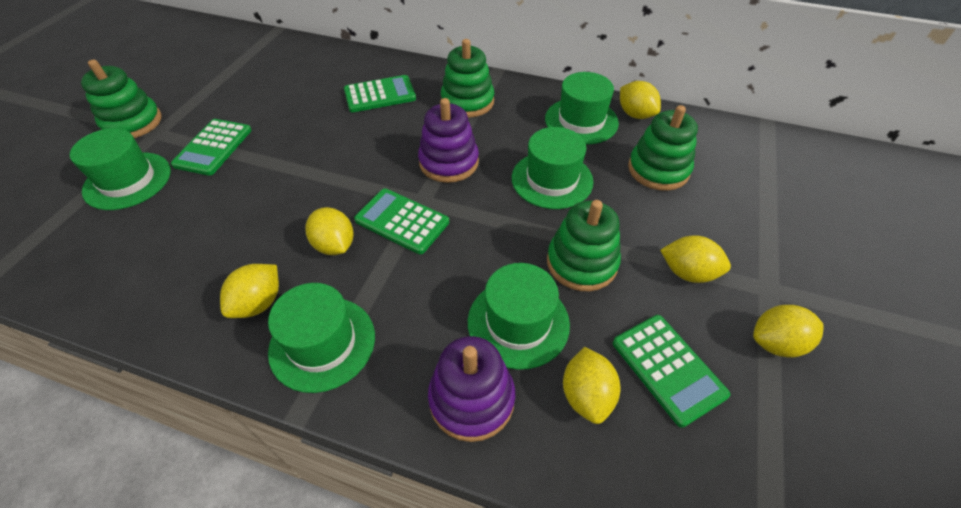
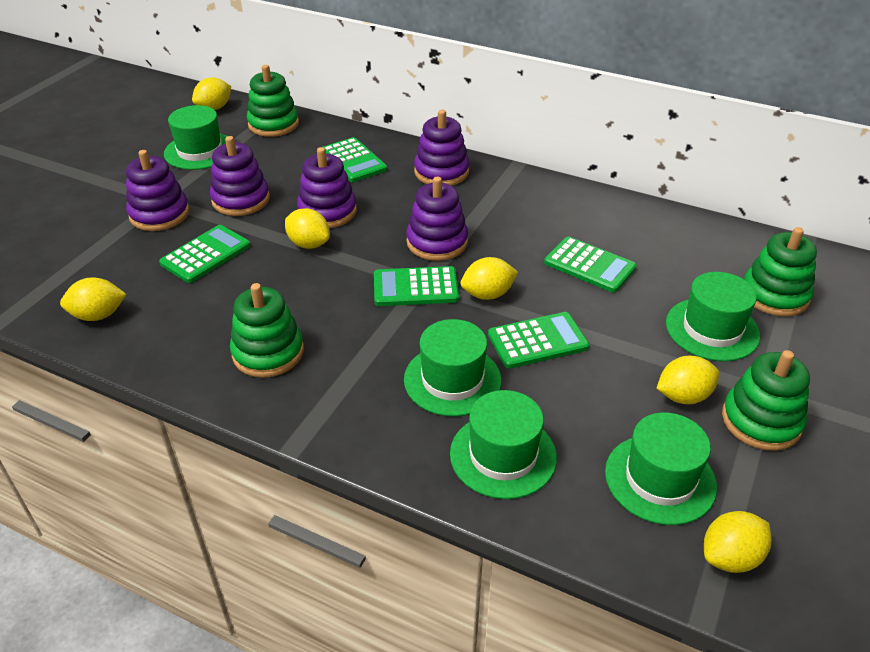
green calculator: [171,119,252,176] [344,75,416,112] [354,189,449,254] [613,315,730,428] = 4 -> [159,225,250,283] [323,137,387,182] [374,266,459,306] [488,312,589,369] [544,237,637,293] = 5
purple stacking toy: [418,98,479,183] [428,336,515,442] = 2 -> [126,150,189,231] [210,136,270,216] [297,147,357,228] [406,177,468,261] [414,110,469,186] = 5

